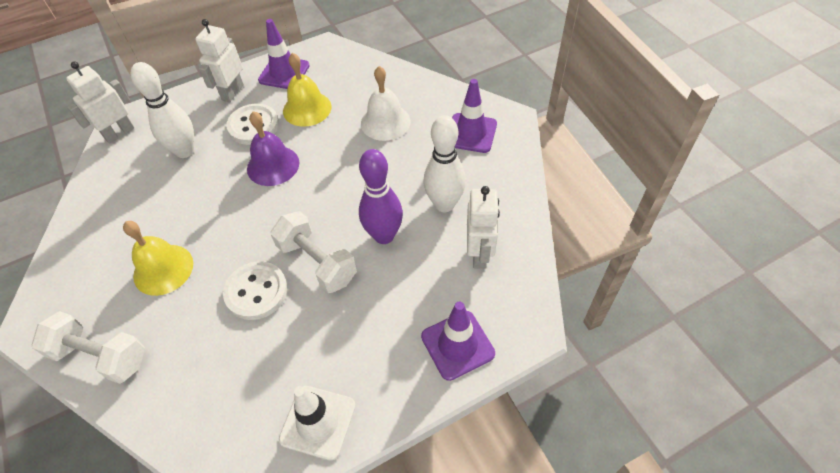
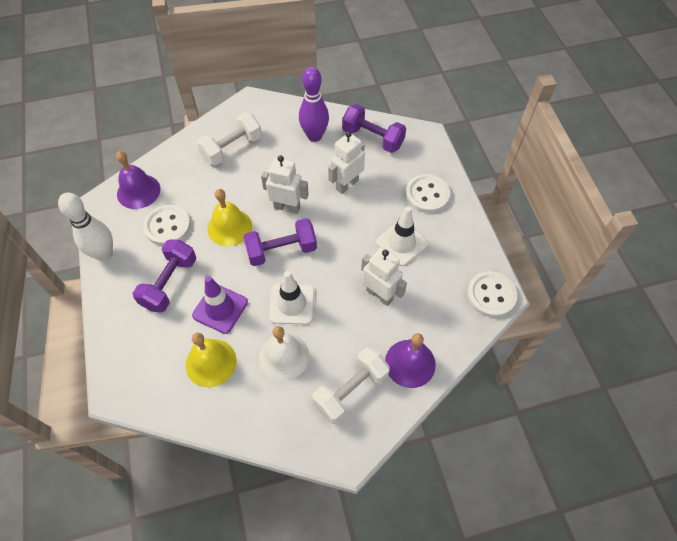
purple bell: [247,111,299,186] = 1 -> [116,151,160,209] [385,333,436,388] = 2
purple dumbbell: none = 0 -> [133,240,196,313] [243,218,317,266] [342,104,406,153] = 3
purple traffic cone: [258,19,310,89] [421,301,495,381] [452,79,497,153] = 3 -> [192,276,248,334] = 1
white bowling pin: [131,62,194,158] [424,115,466,212] = 2 -> [58,193,113,261] = 1
white button: [223,261,287,320] [226,104,279,145] = 2 -> [143,205,191,246] [405,174,450,213] [467,271,517,318] = 3
white traffic cone: [279,386,356,461] = 1 -> [269,271,314,324] [376,206,429,266] = 2

